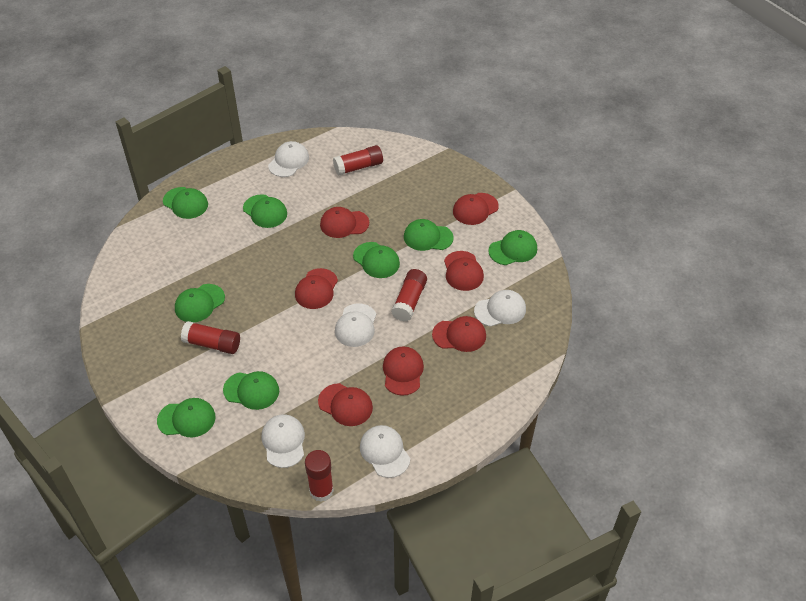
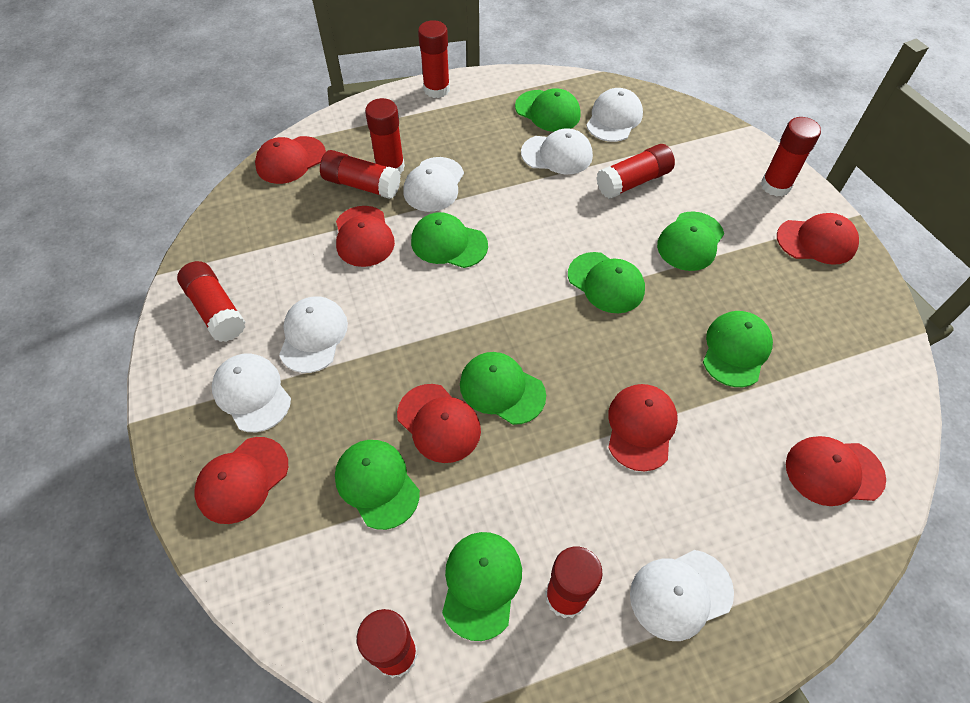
red glue stick: [181,321,240,354] [305,450,334,502] [333,145,383,176] [391,269,427,322] = 4 -> [177,261,246,342] [320,150,401,199] [357,609,418,678] [365,98,405,174] [418,20,450,98] [545,547,603,619] [596,144,675,199] [761,117,821,197] = 8
white cap: [261,414,305,468] [268,141,309,177] [335,303,376,347] [360,425,410,478] [474,290,526,327] = 5 -> [212,354,291,432] [279,296,348,373] [403,157,464,212] [521,128,593,174] [586,88,643,142] [630,550,734,641] = 6

